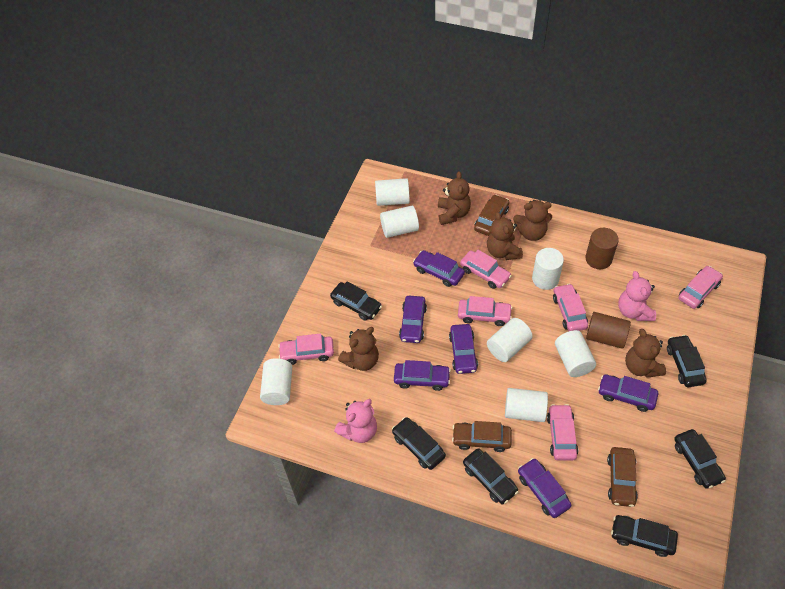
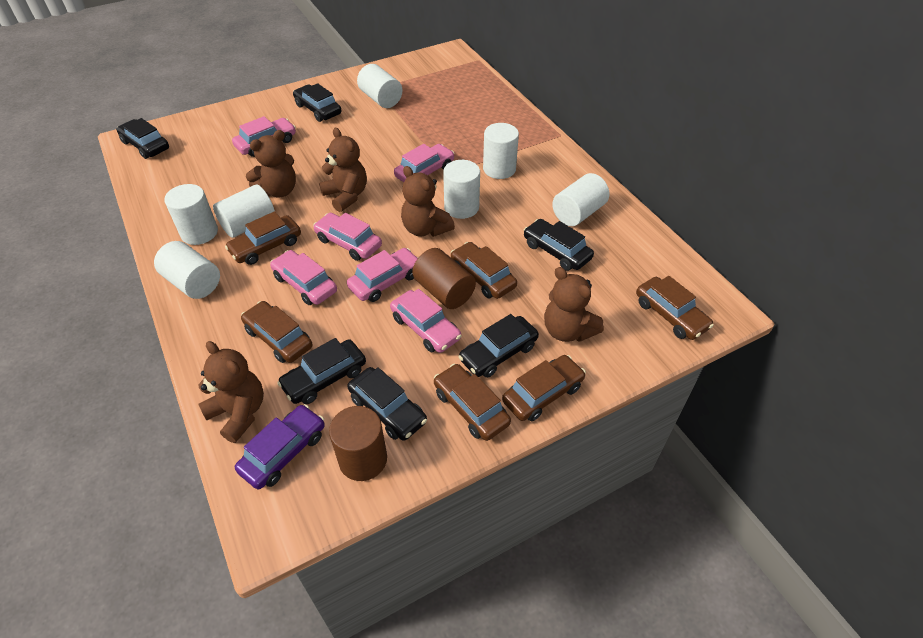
brown car: [452,421,512,452] [474,195,509,236] [607,447,638,507] = 3 -> [225,211,301,265] [241,301,312,363] [434,364,511,441] [451,242,517,299] [502,355,586,422] [636,276,714,340] = 6
pink teddy bear: [334,399,377,443] [618,271,656,321] = 2 -> none = 0
purple car: [394,360,451,391] [399,296,427,343] [413,250,465,287] [449,324,478,374] [518,458,571,518] [598,374,658,412] = 6 -> [235,404,325,489] = 1

